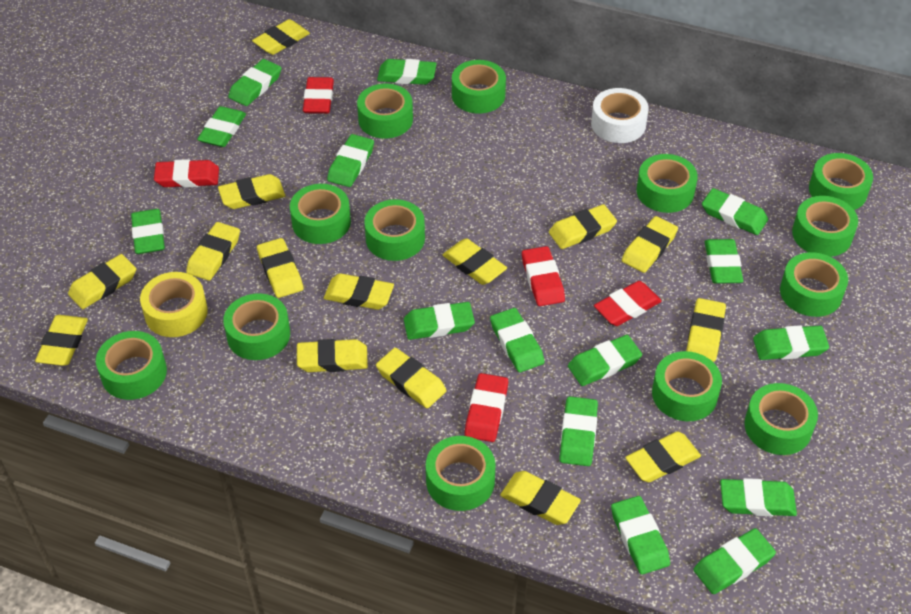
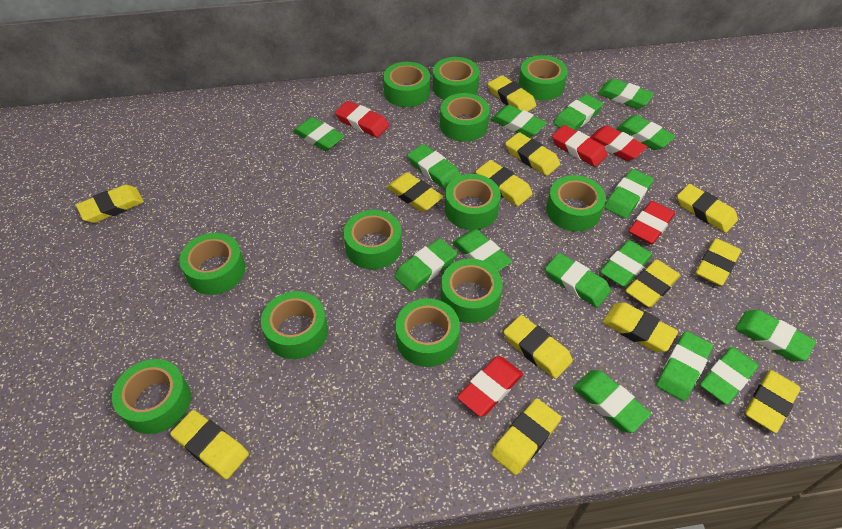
green tape: [96,331,167,400] [223,293,290,360] [290,184,351,244] [357,84,413,139] [364,199,425,261] [426,436,495,511] [452,60,506,114] [636,154,698,213] [652,351,722,421] [744,383,818,455] [780,252,848,317] [792,196,858,257] [809,153,873,210] = 13 -> [112,359,191,434] [179,233,245,295] [261,291,328,359] [343,210,402,269] [383,62,430,107] [395,298,460,367] [433,57,479,100] [440,93,490,142] [440,259,503,323] [445,174,501,230] [519,55,568,101] [546,175,606,232] = 12
white tape: [591,88,649,143] = 1 -> none = 0
yellow eraser: [35,315,88,366] [68,254,136,309] [186,222,240,281] [218,174,285,209] [252,19,310,55] [257,238,303,298] [297,339,368,372] [324,273,394,310] [376,348,446,408] [443,238,507,285] [500,471,581,525] [549,204,617,249] [622,216,678,273] [625,431,701,482] [686,298,726,362] = 15 -> [76,185,144,223] [170,410,249,479] [387,172,443,212] [476,160,533,206] [488,75,536,112] [491,399,561,475] [504,315,573,379] [505,132,560,176] [602,302,678,352] [626,259,680,308] [677,184,738,233] [696,238,741,286] [745,370,801,433] = 13
yellow tape: [140,272,208,337] = 1 -> none = 0

